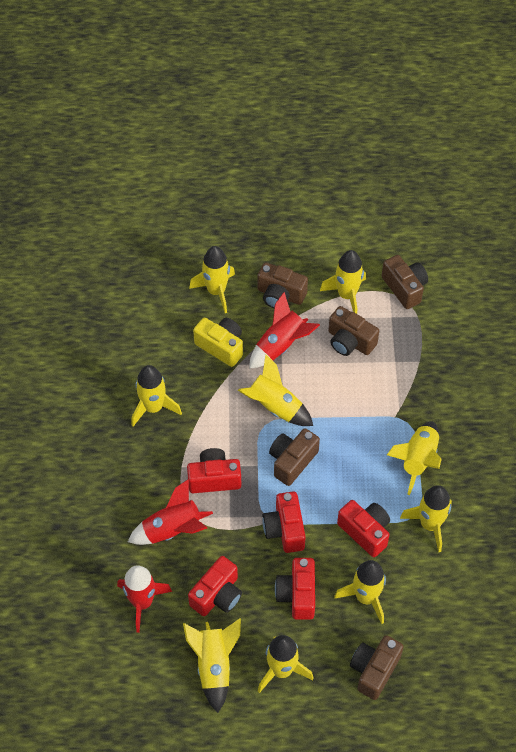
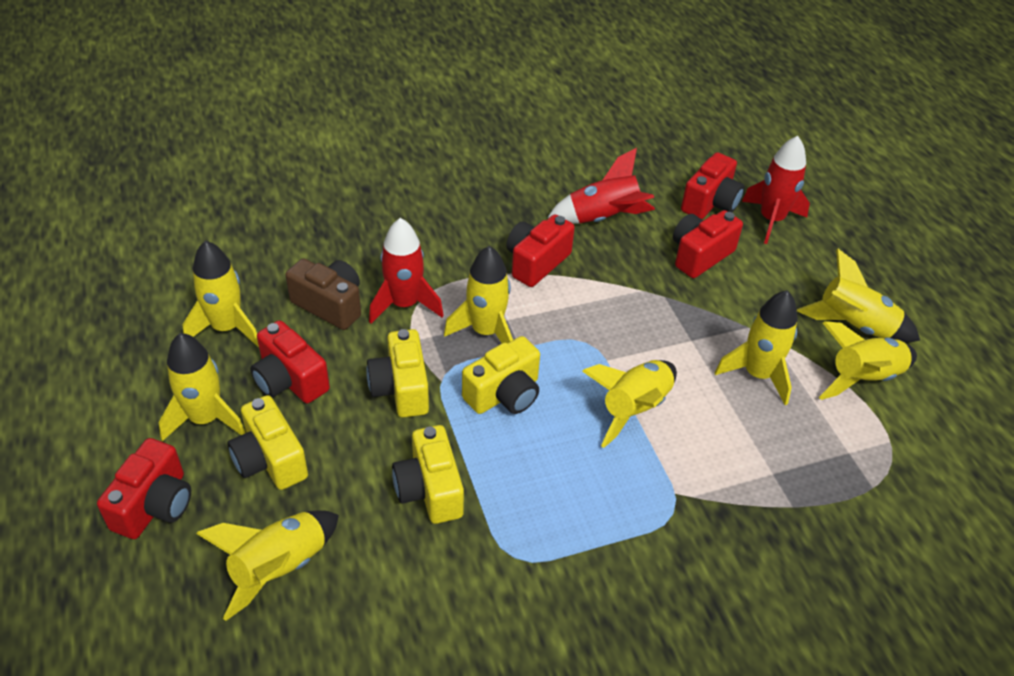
brown camera: [257,262,308,308] [269,428,320,486] [328,306,379,356] [350,635,404,700] [382,255,428,309] = 5 -> [285,258,361,330] = 1
yellow camera: [193,318,243,367] = 1 -> [227,395,308,490] [366,329,429,418] [392,425,464,524] [462,336,540,414] = 4
yellow rocket: [131,365,182,426] [183,618,241,713] [189,246,235,313] [238,355,313,426] [258,635,313,693] [320,250,366,314] [334,560,386,624] [387,422,442,495] [400,485,452,552] = 9 -> [159,333,245,441] [182,240,259,347] [196,510,339,621] [444,246,513,343] [582,360,677,448] [715,290,798,405] [797,249,920,343] [819,321,917,400] = 8

